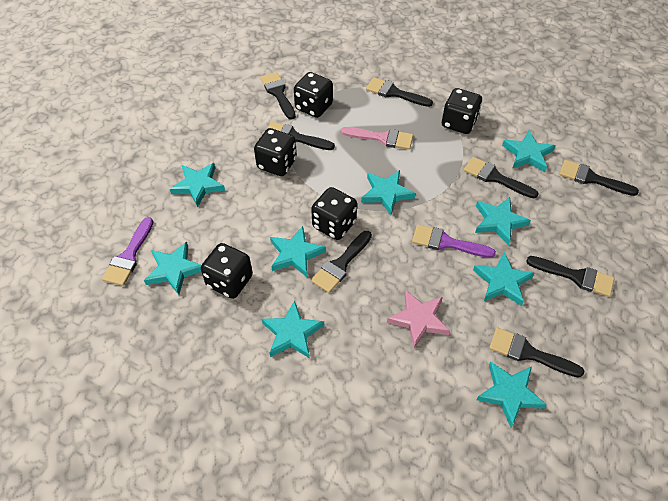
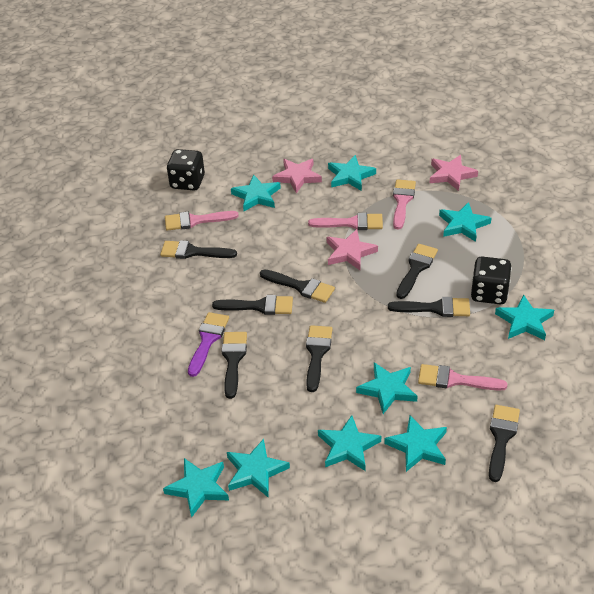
black dice: [201,243,253,299] [254,128,297,176] [294,72,333,118] [311,187,357,240] [442,88,482,134] = 5 -> [167,149,205,190] [471,257,512,304] = 2
pink brush: [341,127,413,150] = 1 -> [165,211,239,231] [308,213,383,230] [393,179,416,229] [418,364,507,391] = 4
pink star: [387,290,450,348] = 1 -> [272,159,322,193] [327,229,378,270] [430,155,478,191] = 3
purple brush: [102,217,153,286] [412,224,496,258] = 2 -> [188,312,229,377] = 1

